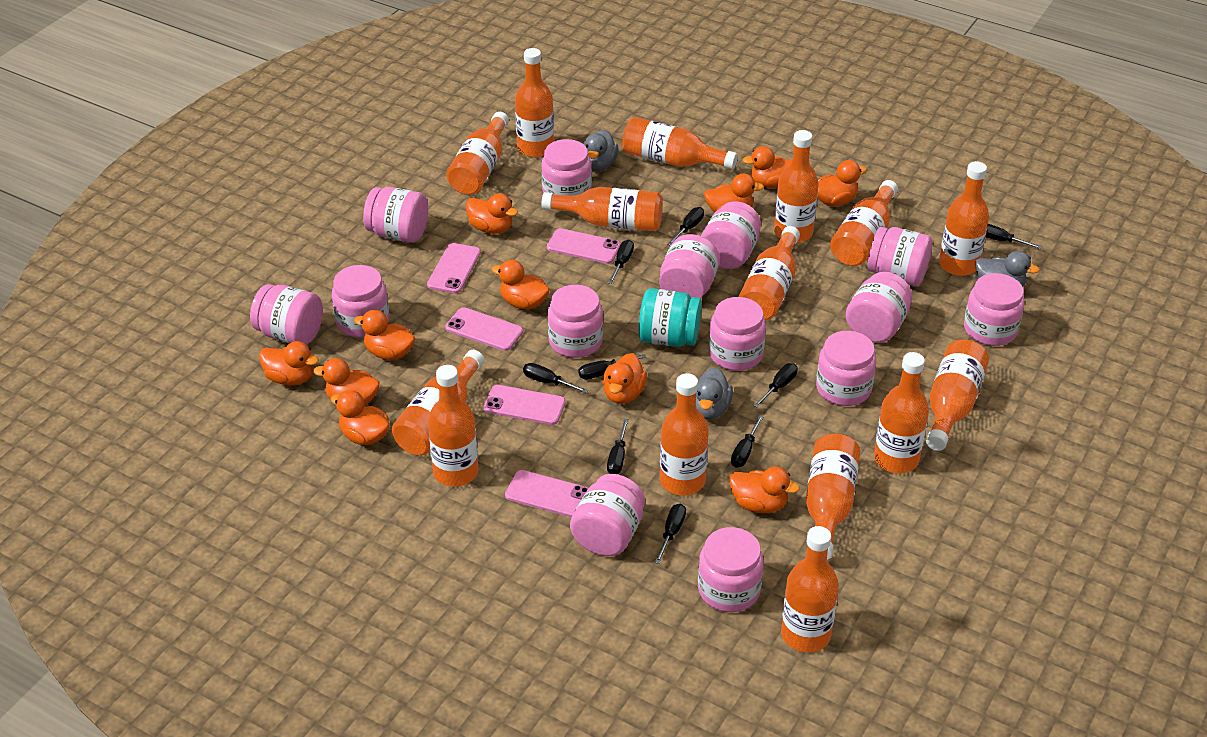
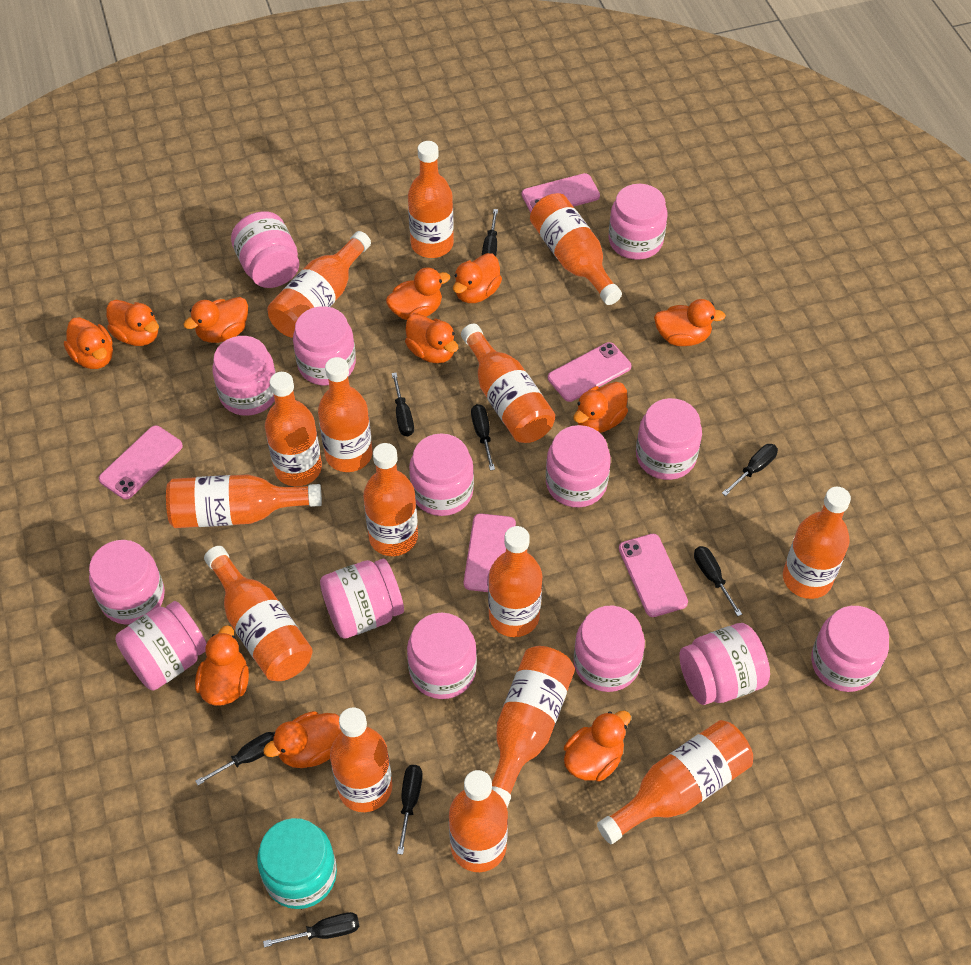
black screwdriver: [523,363,588,393] [578,354,646,379] [607,419,629,474] [608,240,634,284] [655,504,686,564] [667,207,704,246] [731,415,764,468] [753,363,798,408] [986,224,1042,249] = 9 -> [195,732,274,785] [263,912,360,947] [392,373,414,436] [397,765,423,855] [471,404,495,470] [482,209,498,257] [694,546,742,616] [722,444,778,496] = 8
grey duck: [583,130,618,171] [696,368,733,419] [976,251,1040,287] = 3 -> none = 0

